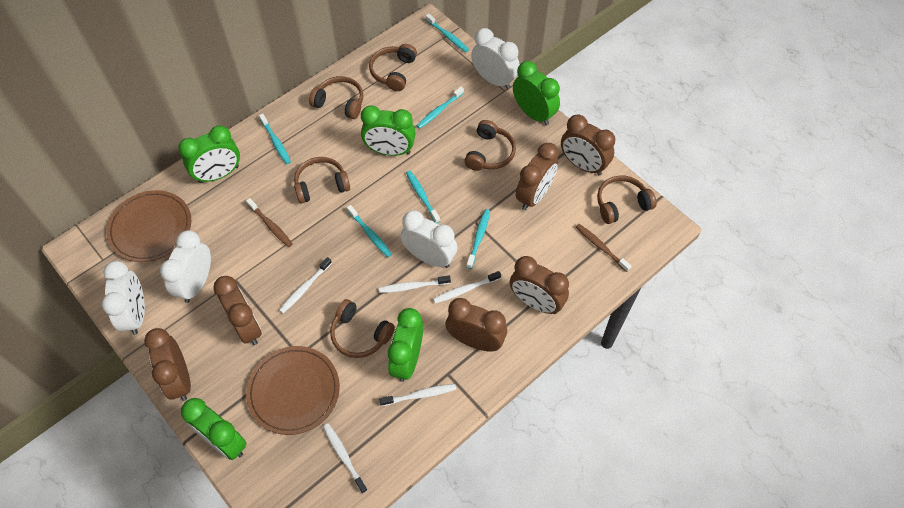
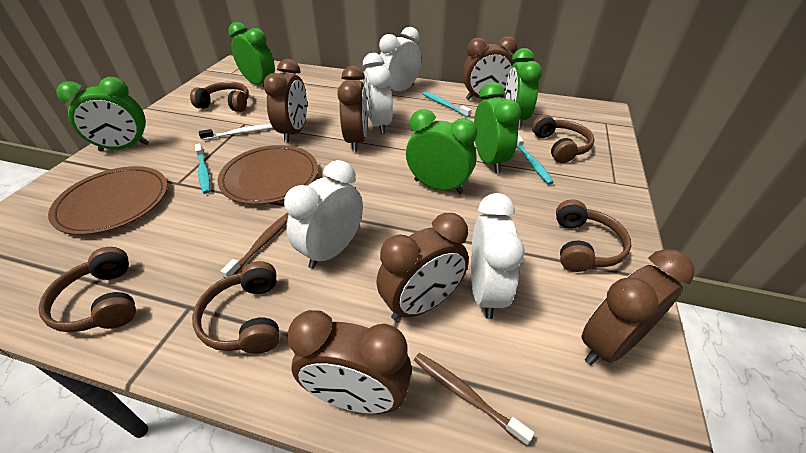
brown headphones: [294,157,350,204] [309,76,363,119] [330,299,395,358] [369,44,417,91] [464,120,516,171] [597,176,657,224] = 6 -> [38,247,136,332] [190,82,249,112] [192,261,280,354] [532,115,595,163] [556,200,631,272] = 5
turquoise toothbrush: [259,114,291,164] [347,205,392,257] [406,171,440,223] [416,87,464,129] [426,14,469,52] [466,209,490,269] = 6 -> [195,143,210,194] [423,92,471,118] [517,135,554,185] = 3
white toothbrush: [279,257,332,313] [323,423,367,494] [379,275,451,293] [379,384,456,406] [433,271,501,303] = 5 -> [199,124,273,140] = 1

